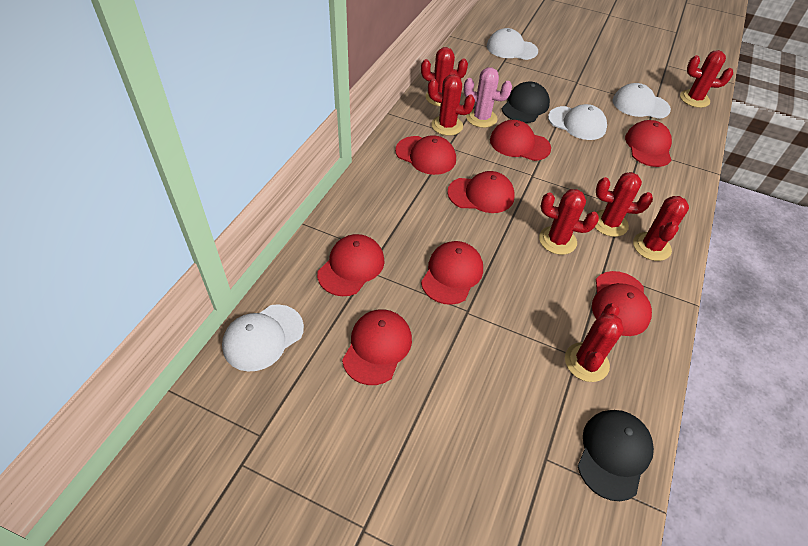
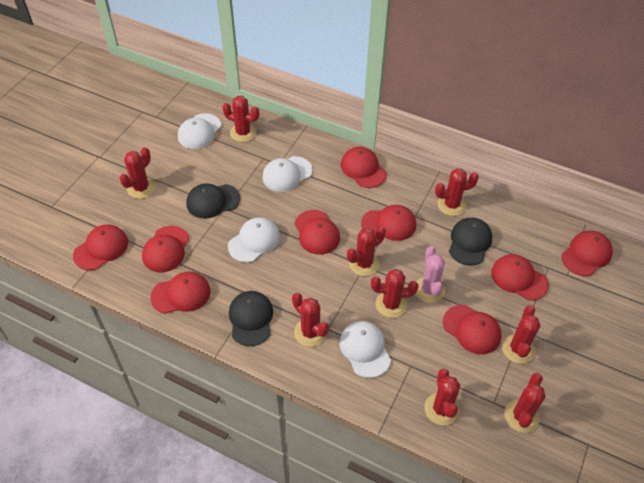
black cap: [502,82,550,123] [578,410,654,501] = 2 -> [186,183,240,219] [229,291,273,346] [449,218,492,266] = 3
red cactus: [421,47,468,107] [428,75,475,136] [539,189,599,255] [565,303,624,382] [595,172,653,237] [633,196,689,261] [680,50,733,108] = 7 -> [120,147,156,199] [223,96,259,142] [292,293,329,347] [347,226,386,276] [371,269,419,318] [424,369,460,425] [435,168,479,216] [502,305,541,364] [504,373,546,433] = 9
red cap: [317,234,385,296] [342,309,412,385] [395,135,456,175] [421,241,483,305] [447,171,515,213] [490,120,551,161] [592,271,652,336] [625,120,672,167] = 8 -> [73,224,128,270] [142,226,189,272] [150,271,211,314] [294,210,340,255] [341,147,387,188] [361,205,416,241] [443,305,502,354] [491,254,549,301] [561,231,613,276] = 9

